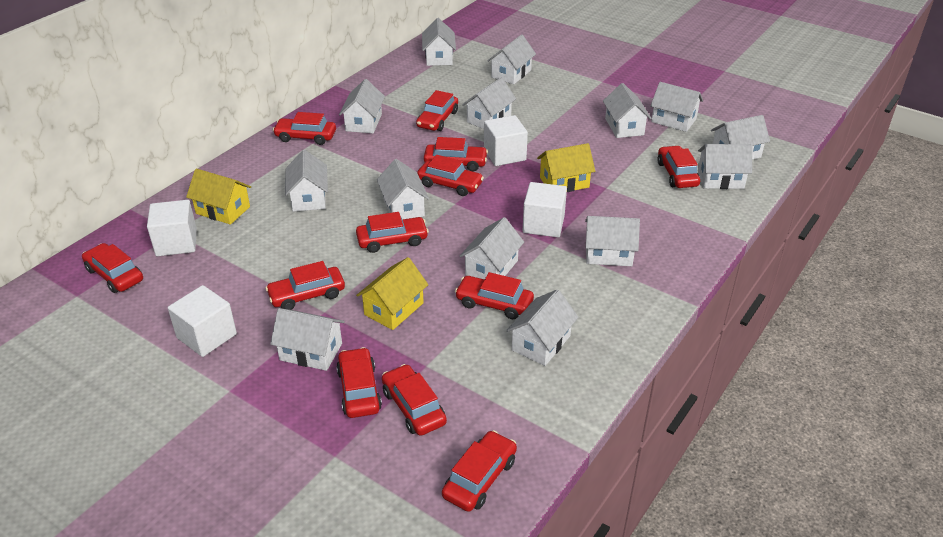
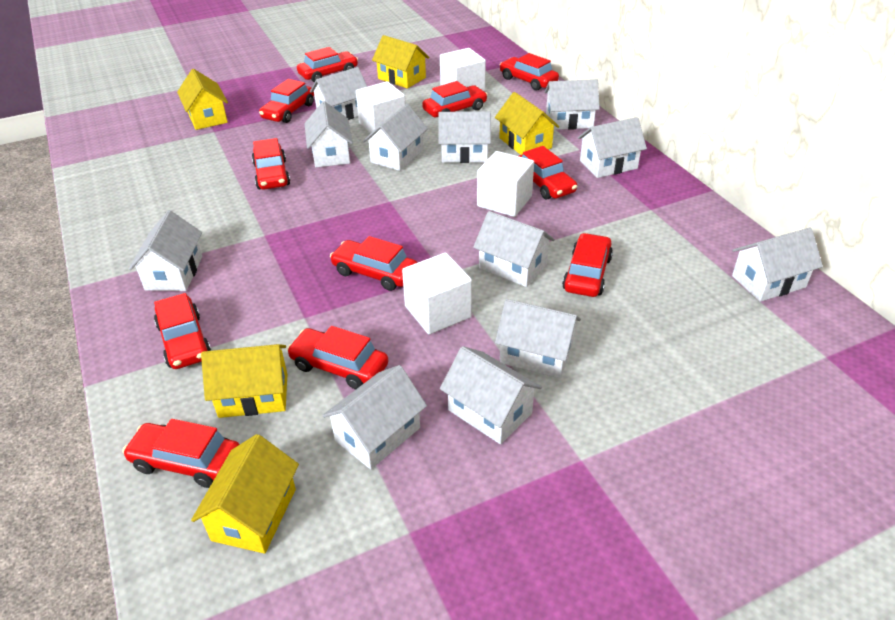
red car: [82,243,143,293] [265,261,345,310] [273,112,336,145] [336,347,382,418] [356,212,429,253] [382,364,447,436] [416,90,458,131] [417,155,484,196] [424,137,488,171] [442,430,517,512] [455,272,534,319] [657,146,700,188] = 12 -> [123,419,240,488] [154,293,211,369] [252,138,290,190] [259,79,314,123] [287,326,388,389] [297,47,358,82] [330,236,417,291] [422,81,488,117] [499,53,559,91] [519,146,577,200] [562,233,613,297] = 11
white house: [270,308,345,371] [285,150,328,212] [339,79,385,133] [377,159,429,219] [422,18,456,66] [459,217,524,280] [462,77,516,129] [487,34,536,84] [506,289,579,366] [585,216,640,266] [603,83,652,138] [650,82,703,132] [698,144,752,189] [711,115,770,160] = 14 -> [129,210,202,291] [304,101,353,167] [310,67,367,120] [322,365,427,469] [363,104,428,171] [438,111,491,163] [440,346,542,444] [473,211,555,287] [495,299,581,378] [544,79,600,130] [578,117,647,178] [732,227,823,302] = 12
yellow house: [186,169,251,225] [356,257,428,330] [537,143,595,192] = 3 -> [177,69,228,130] [191,434,299,554] [201,344,287,418] [372,35,429,89] [495,92,559,155] = 5

